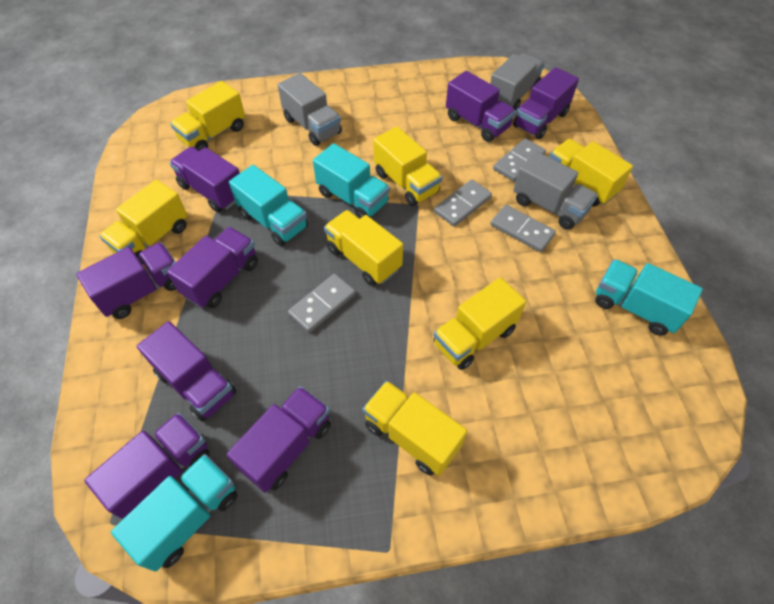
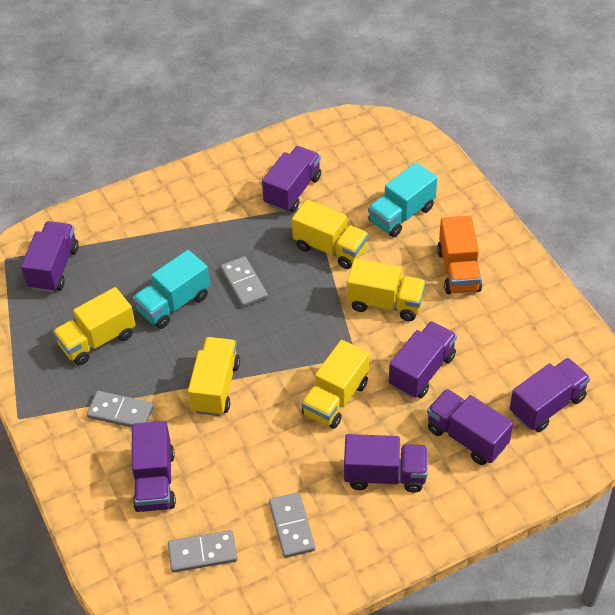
grey truck: [278,73,342,146] [490,53,545,111] [513,151,598,230] = 3 -> none = 0
orange truck: none = 0 -> [437,216,482,294] = 1
purple truck: [76,242,176,319] [84,413,209,519] [137,321,236,422] [167,227,258,308] [169,146,240,212] [227,386,331,493] [446,71,516,142] [513,67,579,139] = 8 -> [21,221,79,293] [132,421,176,512] [262,146,321,212] [344,434,428,493] [389,321,457,398] [427,389,513,465] [510,358,590,432] = 7
turquoise truck: [111,454,237,572] [229,165,308,246] [313,143,390,219] [595,259,703,336] = 4 -> [133,250,210,329] [368,163,437,237] = 2
yellow truck: [99,180,187,264] [170,81,245,151] [324,210,403,286] [363,381,467,476] [373,126,442,206] [434,277,526,370] [549,139,633,207] = 7 -> [53,287,136,365] [188,337,240,416] [292,199,369,269] [301,340,369,429] [347,259,426,321] = 5

